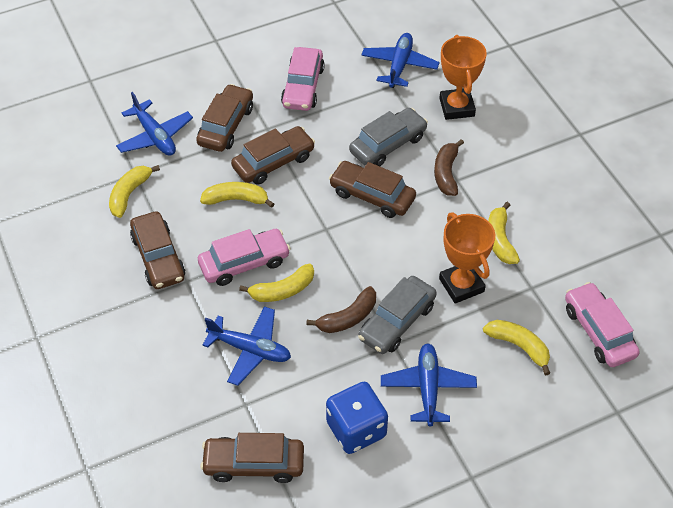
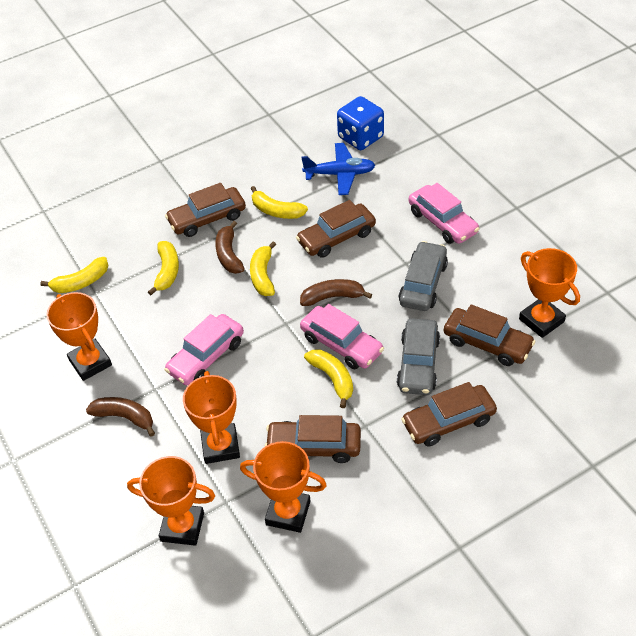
blue plane: [116,92,193,156] [202,307,291,386] [361,33,440,88] [381,343,477,427] = 4 -> [301,143,375,195] = 1
brown banana: [306,286,376,333] [434,139,464,196] = 2 -> [86,397,155,437] [215,221,245,274] [300,279,372,306] = 3
orange trophy: [439,35,487,120] [439,213,495,304] = 2 -> [46,292,112,381] [127,456,215,546] [183,371,240,464] [240,441,327,533] [519,248,580,338] = 5

